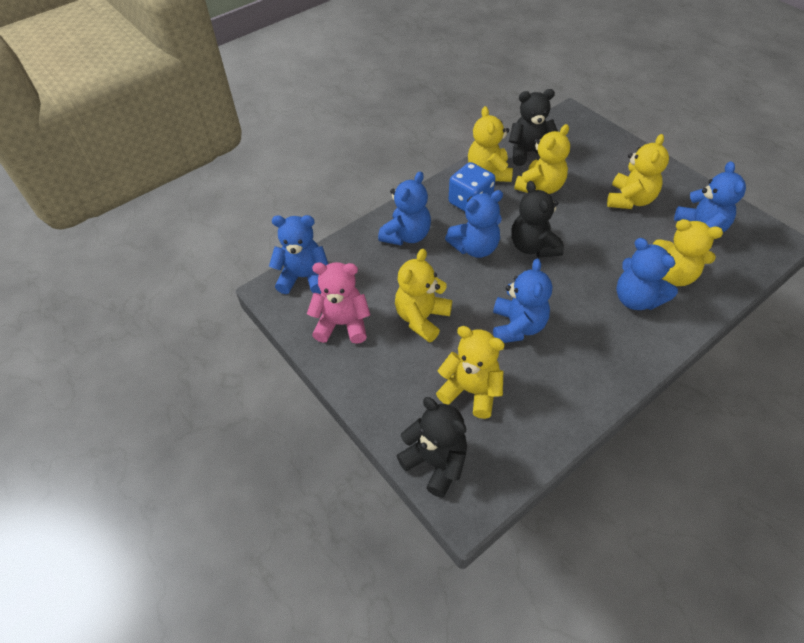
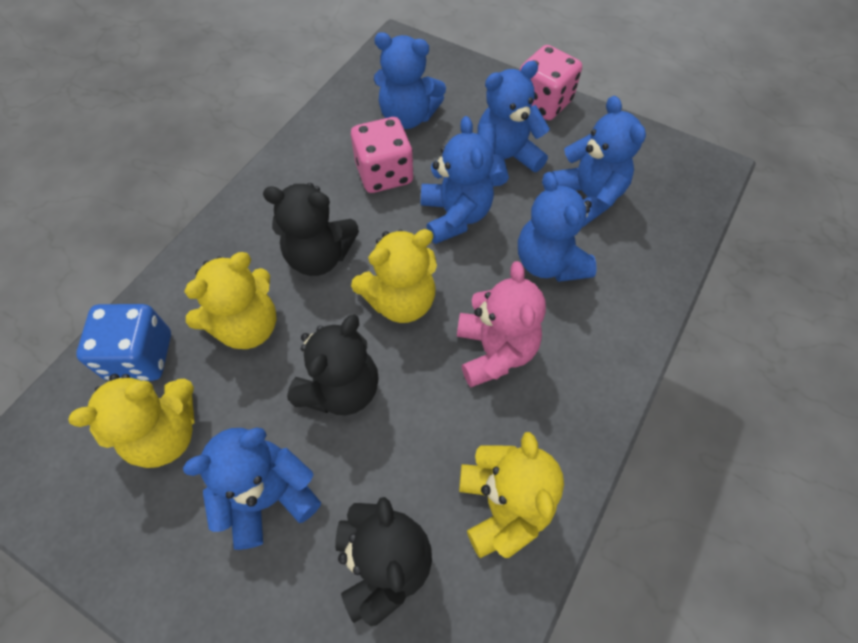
pink dice: none = 0 -> [351,117,413,193] [520,45,582,120] = 2
yellow teddy bear: [395,249,452,343] [436,326,505,419] [468,106,513,182] [514,124,570,194] [607,134,669,209] [653,219,723,286] = 6 -> [68,374,194,468] [184,252,277,349] [351,229,437,323] [459,432,564,558] = 4

